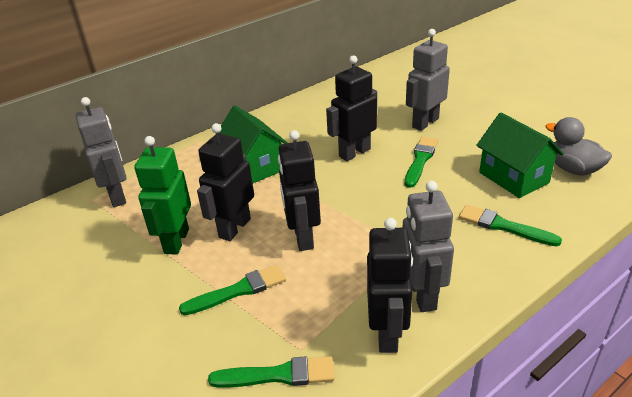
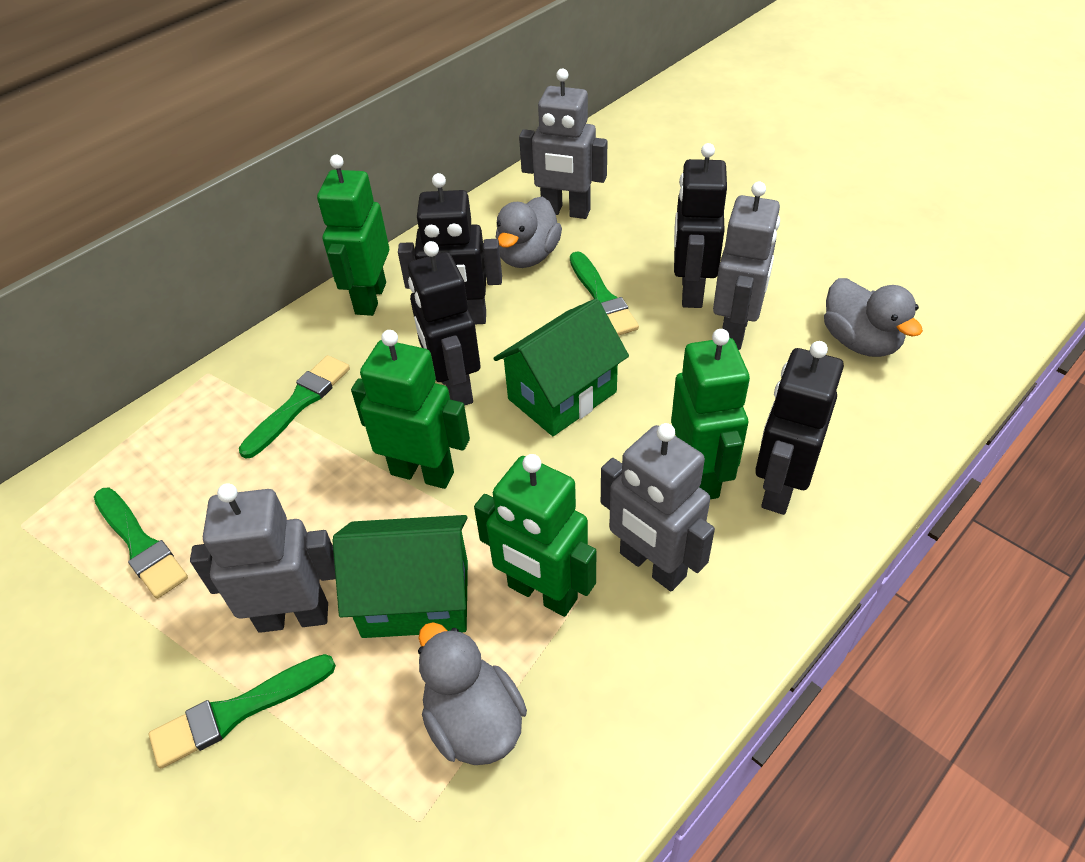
green robot: [134,136,191,255] = 1 -> [317,155,389,316] [351,330,470,489] [474,454,596,617] [671,329,750,499] = 4
grey duck: [545,117,612,175] = 1 -> [418,622,527,765] [496,196,562,268] [824,278,923,357] = 3
grey robot: [76,97,127,207] [403,181,454,312] [406,29,450,131] = 3 -> [190,483,336,633] [519,69,607,219] [601,423,715,591] [713,182,780,350] = 4

